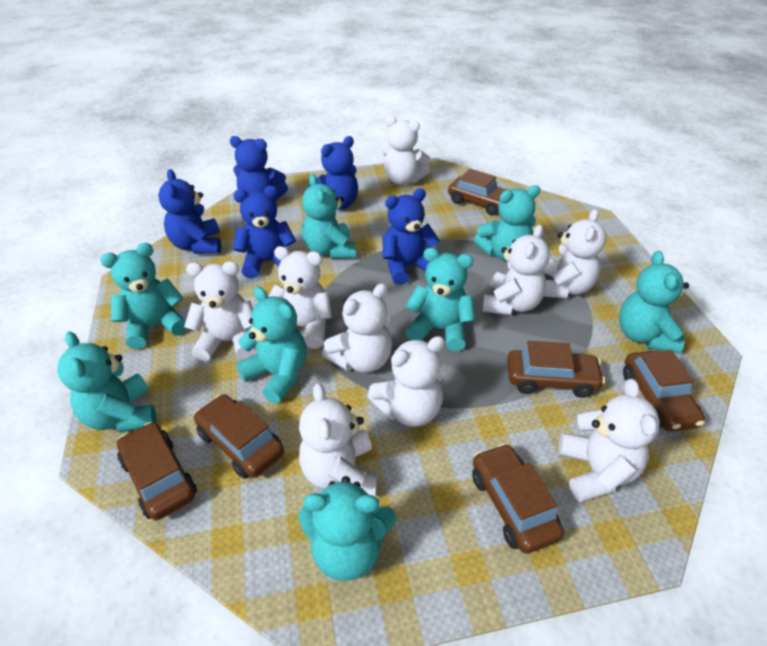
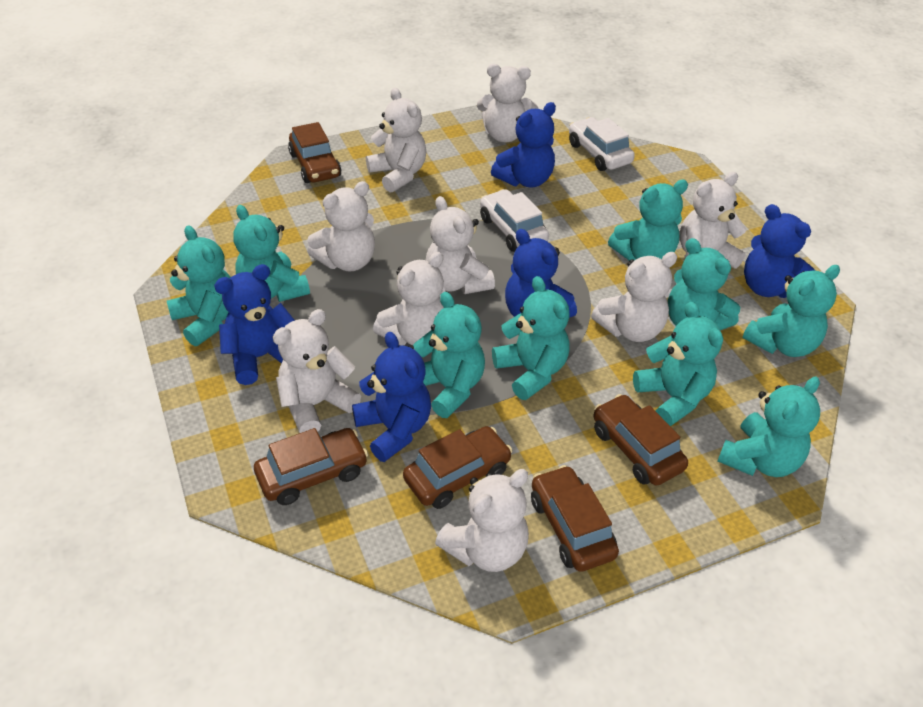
brown car: [117,422,197,520] [194,394,284,479] [448,169,505,216] [472,443,564,554] [507,341,605,398] [623,350,705,431] = 6 -> [254,428,368,505] [288,122,341,183] [403,426,513,509] [531,465,619,572] [594,394,688,486] = 5
turquoise teddy bear: [57,331,157,433] [100,243,187,349] [236,287,307,403] [298,476,396,581] [302,174,356,259] [405,248,475,351] [474,185,541,261] [619,251,689,354] = 8 -> [167,225,231,346] [233,205,310,302] [413,292,485,418] [492,276,570,400] [608,179,688,261] [633,302,723,426] [668,238,740,330] [718,377,820,477] [743,265,840,357] = 9
white car: none = 0 -> [480,189,549,252] [569,117,635,171] = 2

